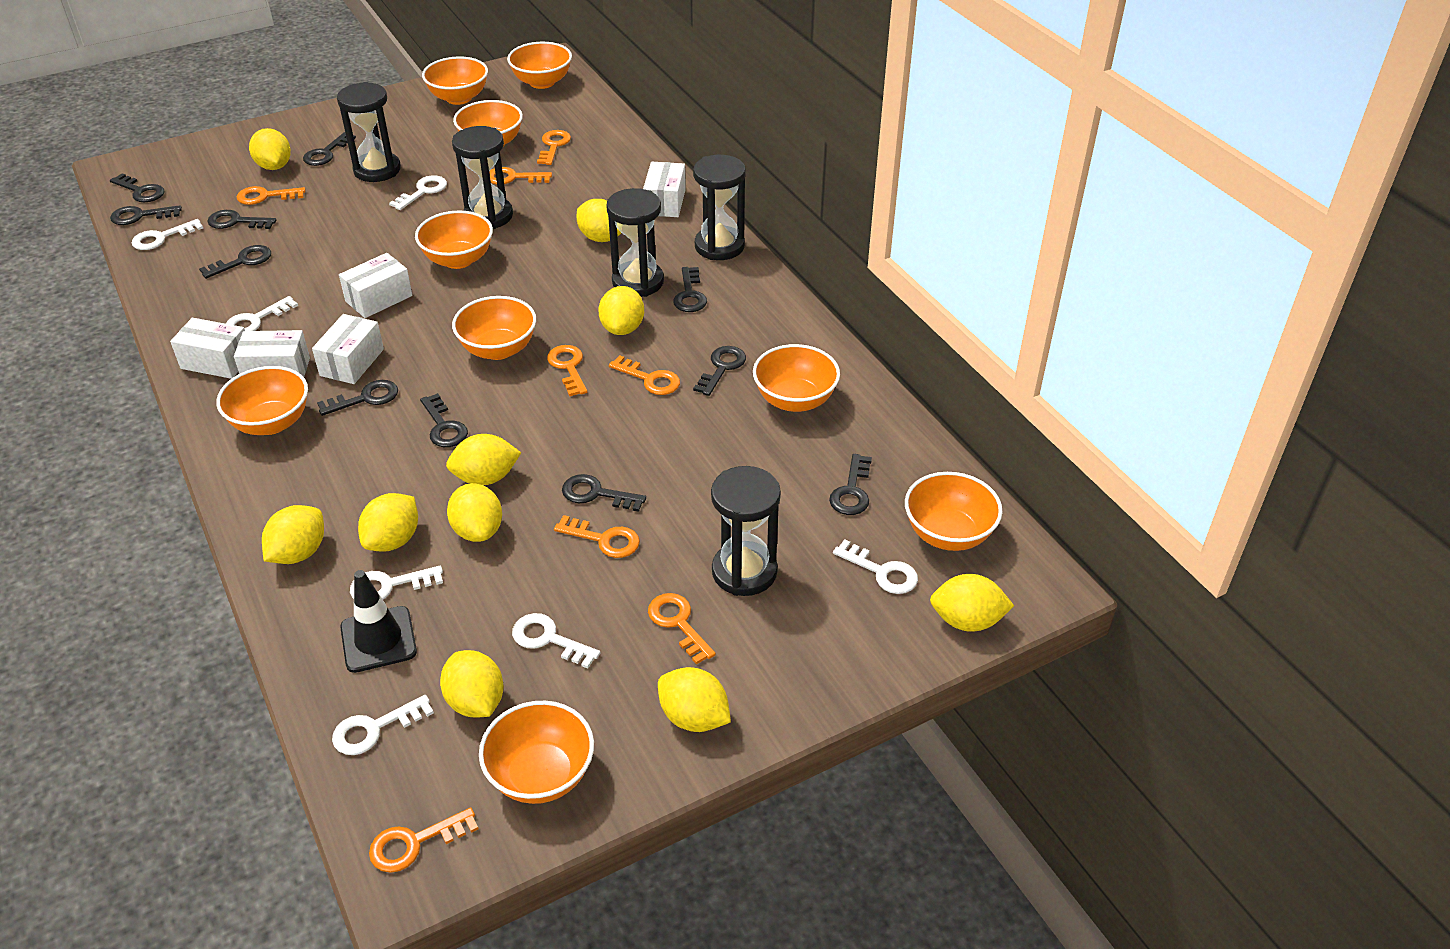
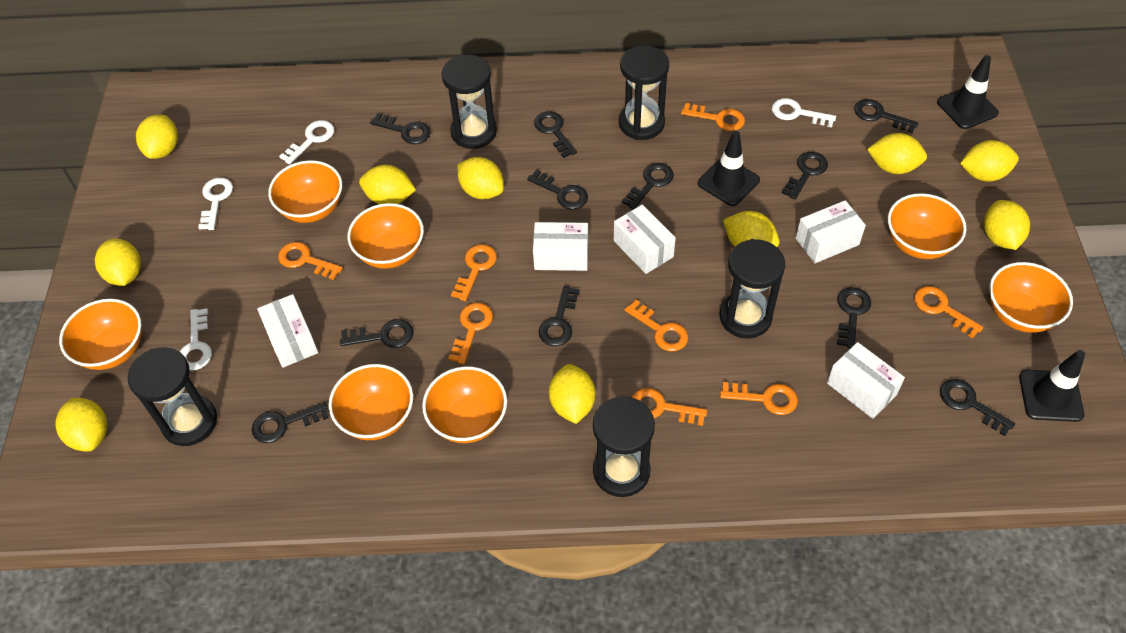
black traffic cone: [340,570,417,673] = 1 -> [698,131,760,206] [937,55,999,129] [1019,350,1085,422] = 3
orange bowl: [216,366,308,435] [415,210,493,269] [422,56,488,105] [452,296,536,360] [453,100,523,147] [479,701,594,804] [507,42,572,89] [753,344,840,412] [905,472,1003,551] = 9 -> [59,299,142,370] [268,160,342,223] [329,364,413,440] [348,203,424,269] [422,366,507,443] [888,193,966,259] [989,262,1073,333] = 7
white key: [132,219,203,250] [226,296,298,331] [332,695,434,755] [350,566,443,599] [389,175,447,210] [512,613,601,669] [833,539,918,594] = 7 -> [180,308,212,370] [198,177,233,230] [279,120,334,164] [772,98,836,128] = 4

